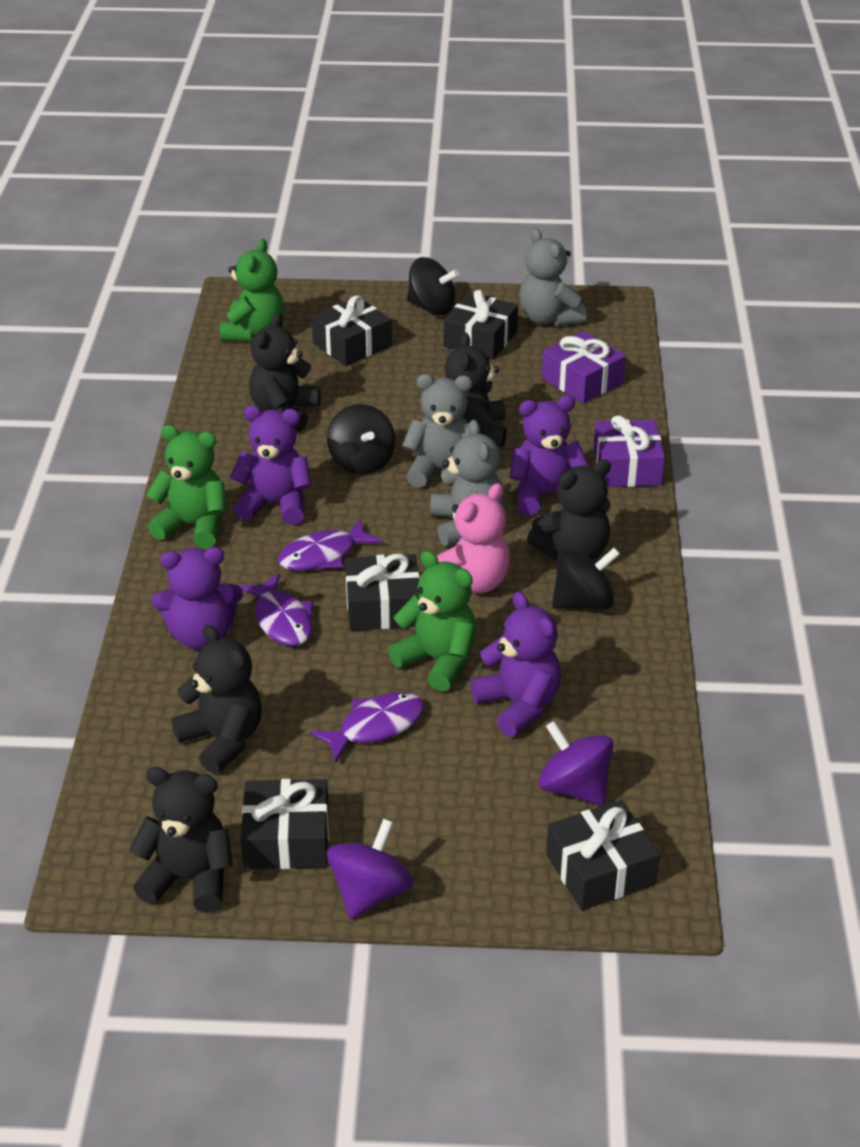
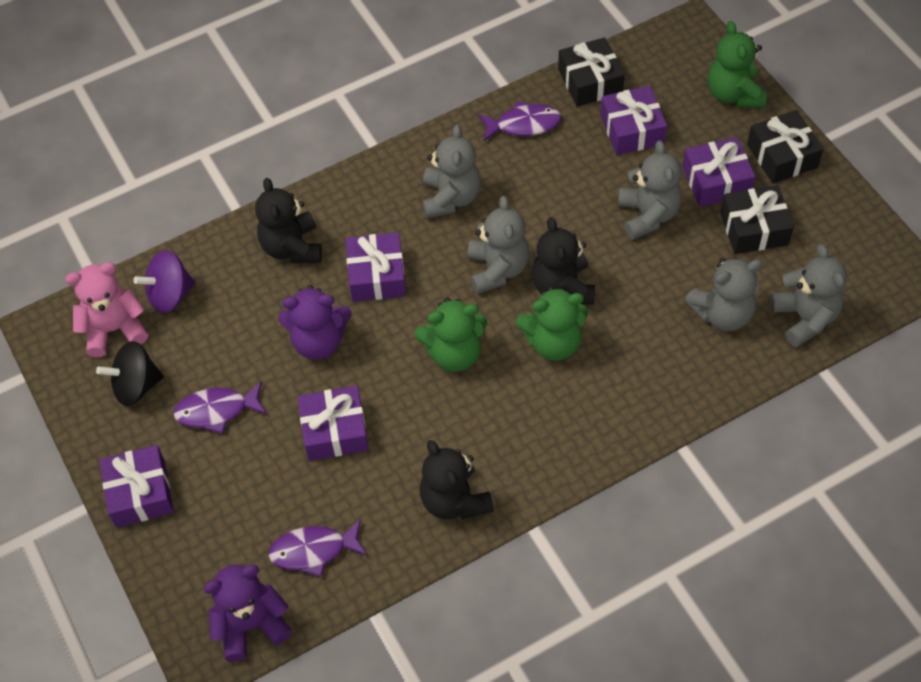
black gift: [241,779,329,869] [312,295,392,366] [345,554,420,630] [444,290,518,360] [546,800,660,910] = 5 -> [558,37,625,107] [720,185,794,254] [747,110,823,184] = 3
black spinning top: [327,404,395,474] [407,257,459,315] [552,548,620,609] = 3 -> [96,341,164,406] = 1
black teddy bear: [129,767,233,913] [171,625,262,774] [249,313,320,432] [444,332,507,447] [527,459,611,560] = 5 -> [255,178,322,263] [420,440,494,520] [532,217,595,304] = 3
grey teddy bear: [402,374,472,488] [430,419,505,546] [519,228,587,327] = 3 -> [422,124,481,219] [468,196,529,294] [618,140,682,240] [684,258,763,331] [770,244,847,347] = 5
purple gift: [542,331,626,403] [593,415,665,487] = 2 -> [100,445,174,527] [298,386,369,461] [346,232,406,302] [600,86,667,155] [682,137,756,207] = 5
purple spinning top: [327,819,414,919] [538,721,614,806] = 2 -> [133,250,195,313] = 1
purple teddy bear: [152,547,243,650] [230,405,312,525] [470,591,561,737] [509,395,590,516] = 4 -> [203,565,292,661] [278,285,352,360] = 2

